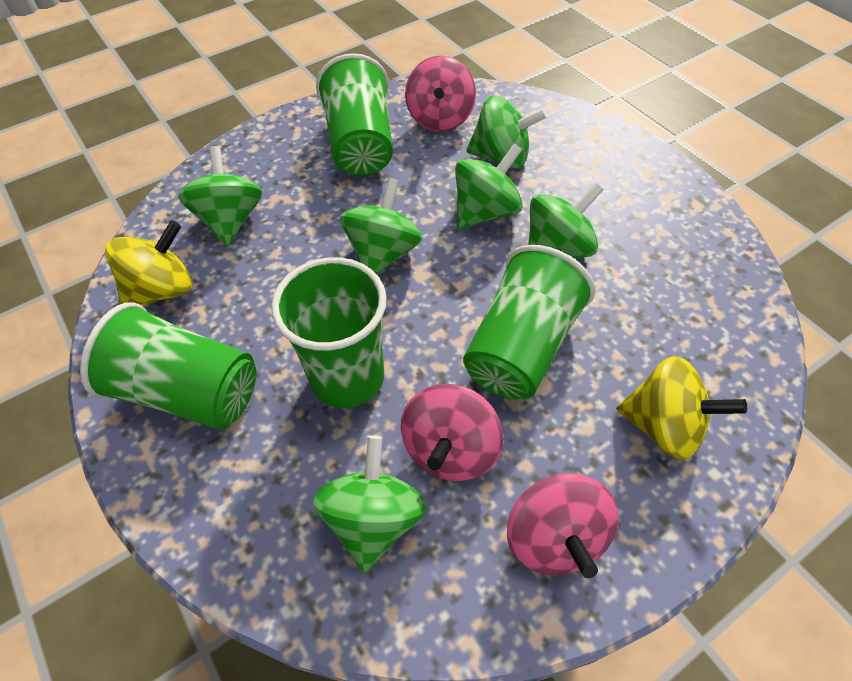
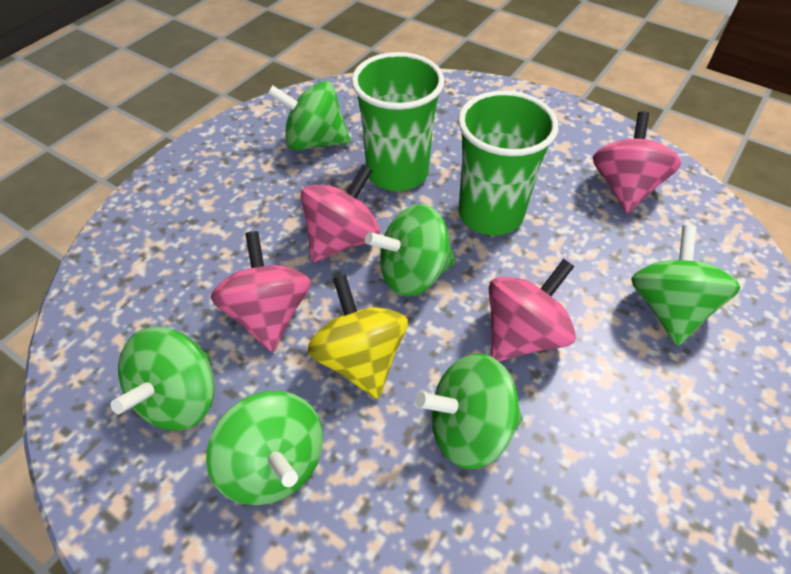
green cup: [80,302,256,429] [271,257,387,408] [316,53,393,175] [463,245,595,400] = 4 -> [351,52,444,191] [458,91,558,236] = 2
pink spinning top: [401,384,504,481] [405,56,476,132] [507,473,618,578] = 3 -> [211,231,311,352] [301,165,380,262] [489,259,576,362] [593,111,681,213] = 4
yellow spinning top: [105,220,192,306] [616,356,747,460] = 2 -> [307,275,408,399] = 1

